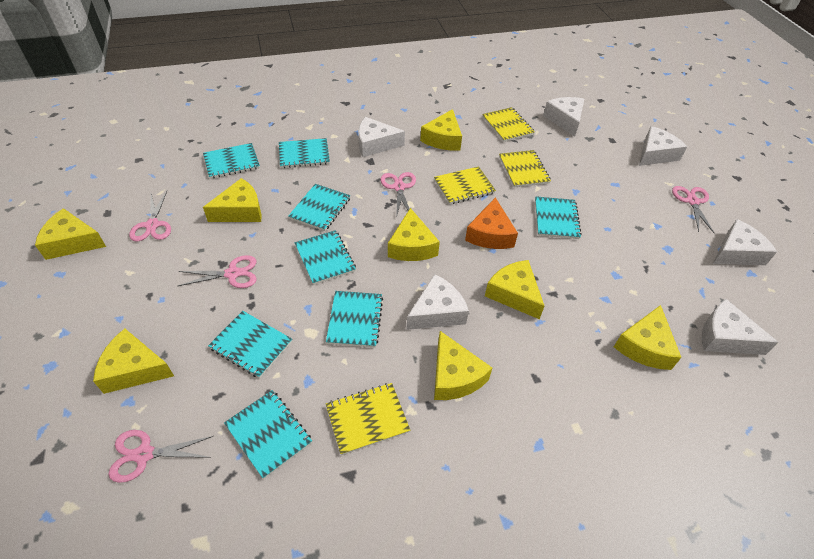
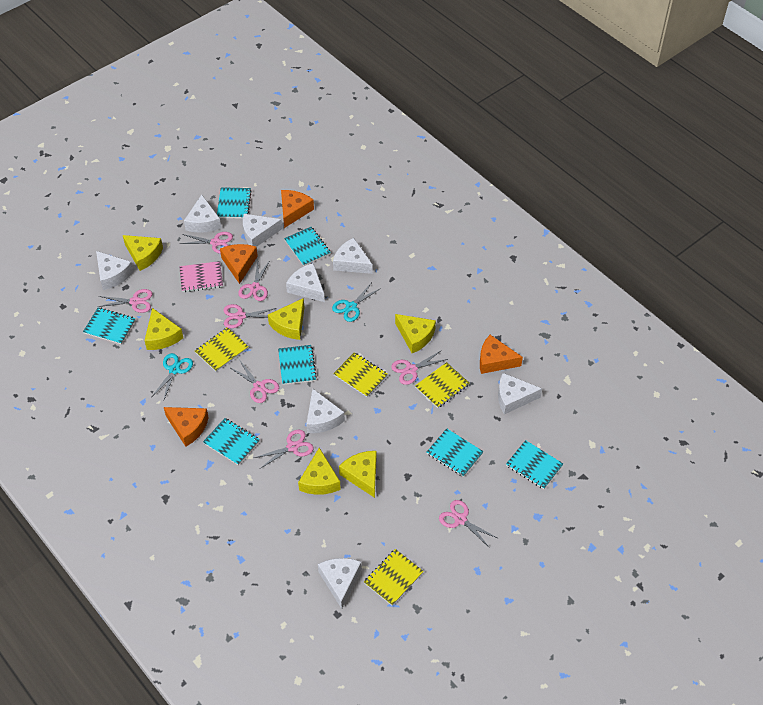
orange cheese: [465,197,518,249] = 1 -> [164,407,209,447] [220,244,258,284] [281,190,314,228] [480,335,523,374] = 4
pink notebook: none = 0 -> [179,261,223,292] = 1
pink scissors: [108,430,213,483] [129,191,171,242] [178,255,256,288] [380,172,416,218] [672,186,715,234] = 5 -> [98,289,152,313] [180,232,233,254] [223,304,276,328] [229,361,279,403] [238,260,270,301] [254,429,314,469] [391,350,448,385] [439,500,497,548] = 8
turquoise notebook: [203,143,260,179] [208,311,292,378] [224,390,312,479] [279,138,330,168] [288,184,350,231] [295,230,356,285] [326,291,383,347] [535,196,582,239] = 8 -> [83,308,136,344] [203,418,260,465] [217,187,252,219] [278,345,317,385] [284,227,331,266] [427,428,484,477] [506,440,563,489] = 7
turquoise scissors: none = 0 -> [152,353,193,402] [332,282,381,322] = 2
white cheese: [358,117,405,157] [406,274,469,330] [543,97,584,137] [639,126,687,166] [702,299,779,355] [713,219,777,265] = 6 -> [96,251,134,290] [184,195,221,233] [243,214,282,247] [286,263,325,302] [306,389,345,433] [318,558,362,609] [333,238,373,274] [498,373,542,414] = 8
yellow cheese: [35,208,106,260] [93,328,174,394] [203,178,262,222] [388,208,440,261] [420,109,462,151] [434,331,492,400] [485,260,544,319] [614,305,682,370] = 8 -> [123,235,163,271] [144,308,183,350] [268,298,305,340] [298,448,341,495] [339,451,376,498] [395,314,436,353] = 6

